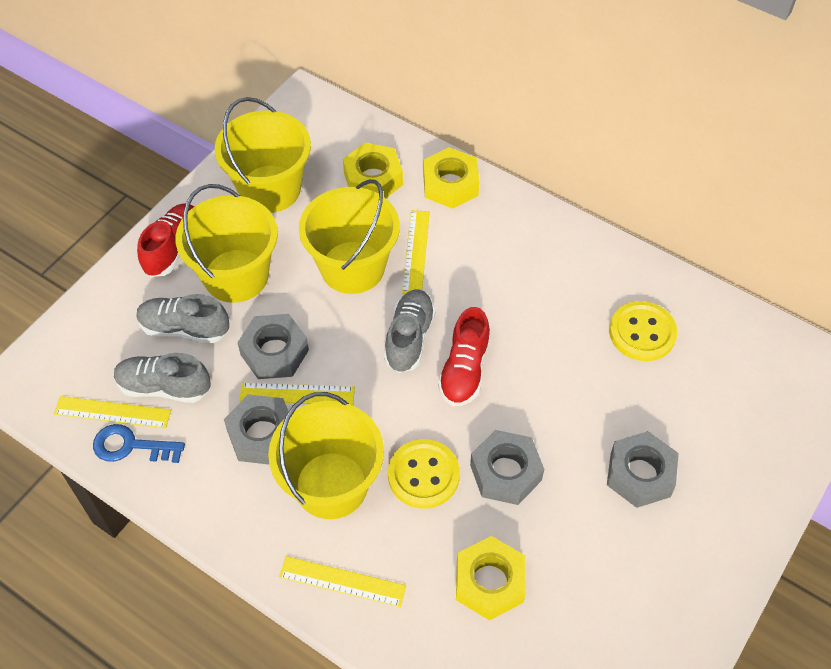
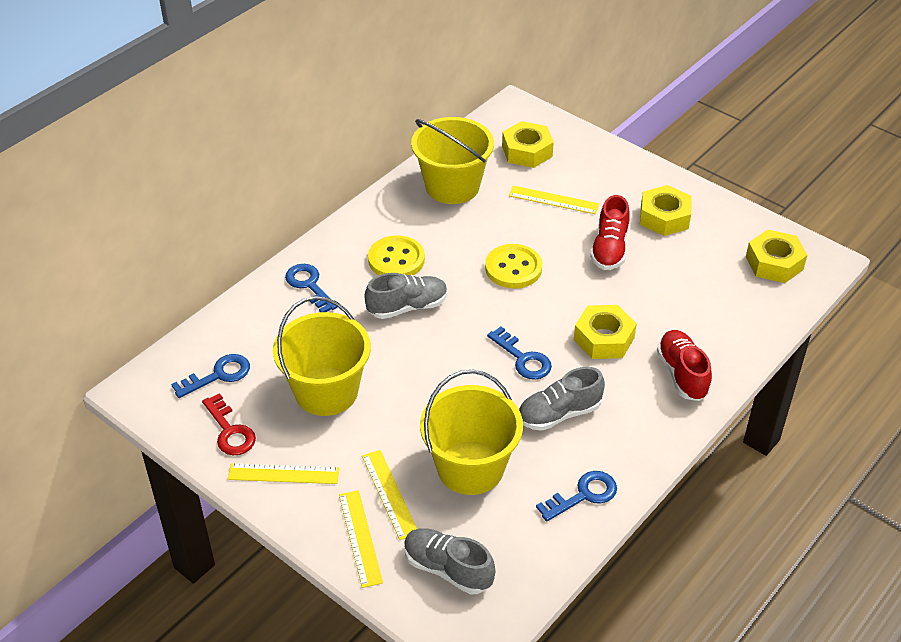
blue key: [93,424,185,463] = 1 -> [171,354,250,398] [285,264,338,312] [487,327,552,380] [536,471,617,522] = 4
grey nut: [224,394,289,465] [237,314,309,379] [470,430,544,505] [607,431,679,508] = 4 -> none = 0
red key: none = 0 -> [202,393,256,455] = 1
yellow bucket: [175,184,278,303] [215,97,311,213] [268,392,384,519] [299,179,400,294] = 4 -> [273,296,371,416] [411,117,494,204] [420,370,523,495] = 3
yellow nut: [343,143,403,198] [423,147,480,209] [456,536,526,621] = 3 -> [502,121,554,168] [574,305,637,359] [640,185,692,236] [746,230,807,283] = 4

